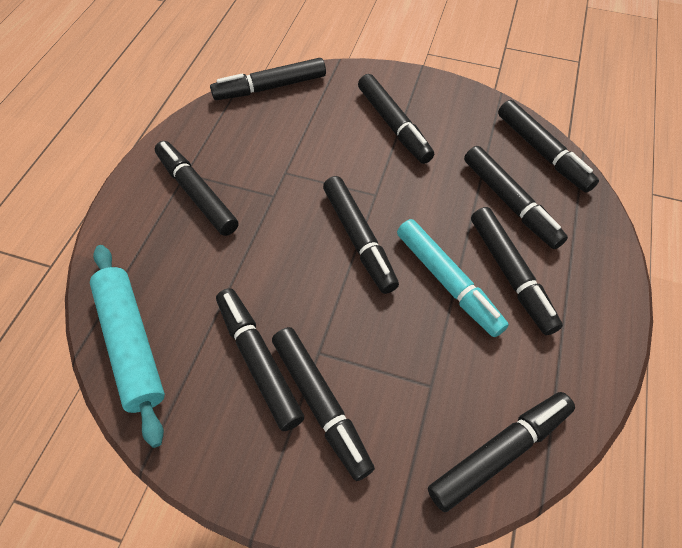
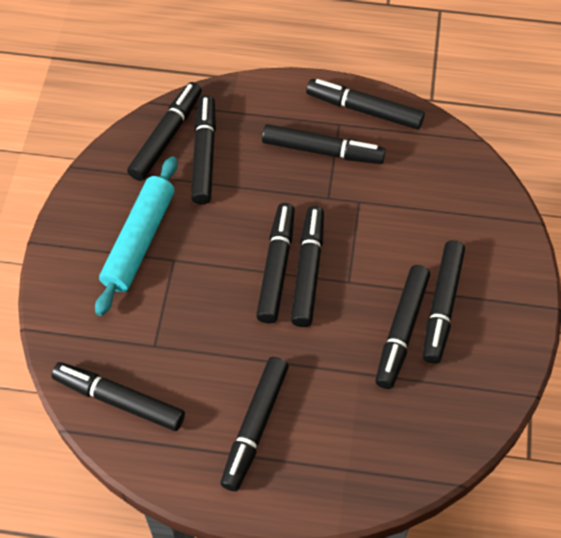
turquoise marker: [397,219,509,337] = 1 -> none = 0

